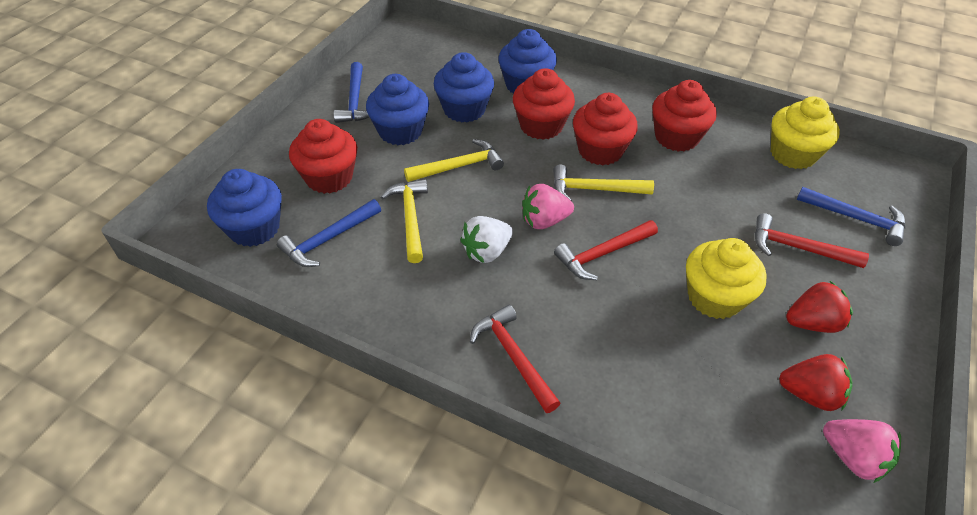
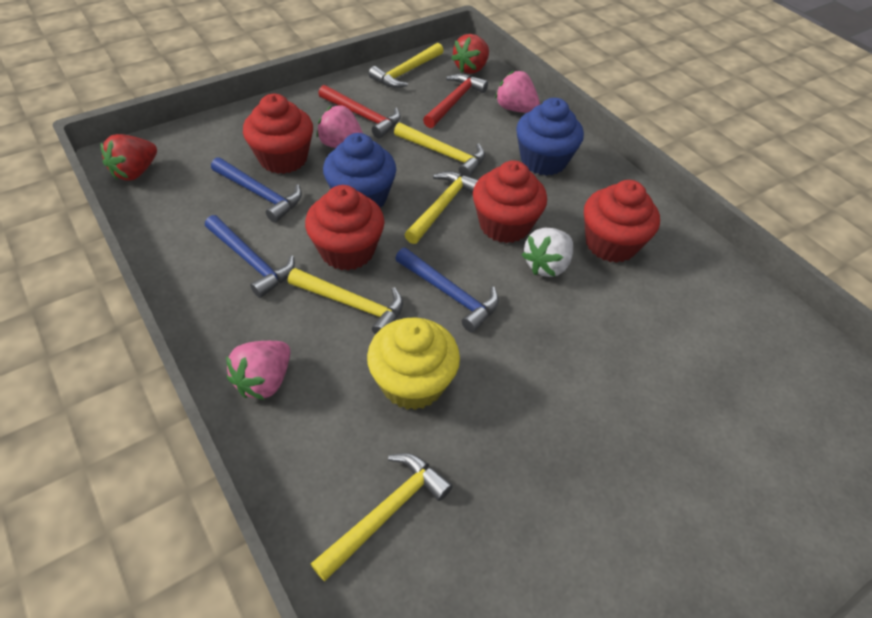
blue cupcake: [207,169,282,247] [366,74,429,145] [434,52,494,123] [499,29,557,94] = 4 -> [323,133,396,207] [516,98,584,176] = 2
pink strawberry: [522,184,574,229] [823,419,901,483] = 2 -> [226,341,290,400] [317,105,363,148] [495,71,540,113] = 3
red hammer: [470,305,560,413] [554,220,658,280] [755,213,869,268] = 3 -> [318,85,401,139] [423,74,488,128] = 2
yellow cupcake: [686,238,767,319] [771,97,840,169] = 2 -> [367,317,460,410] = 1
yellow hammer: [381,179,428,263] [404,139,504,182] [553,164,654,201] = 3 -> [288,268,403,335] [311,453,453,582] [369,43,444,88] [394,123,485,177] [404,171,478,244] = 5

